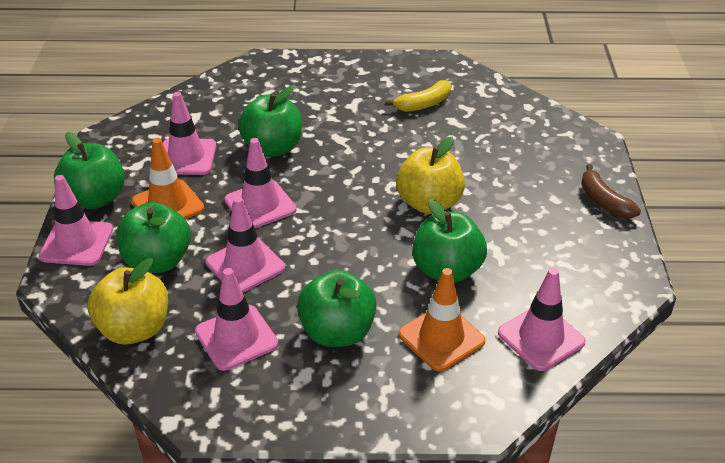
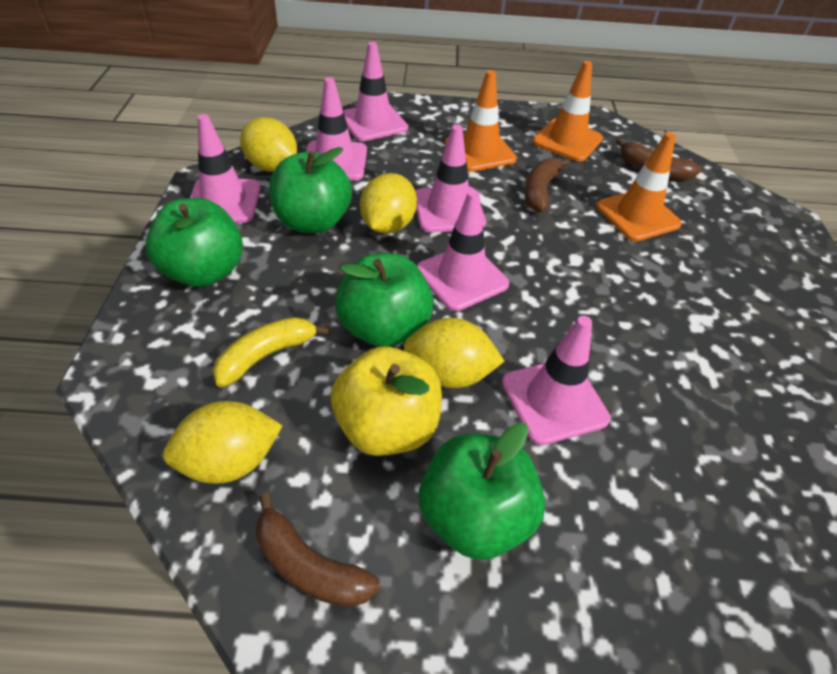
brown banana: [581,164,641,218] = 1 -> [256,493,380,607] [524,158,570,212] [616,138,701,180] = 3
green apple: [54,132,125,209] [116,202,191,273] [238,86,302,157] [297,270,377,347] [412,199,487,283] = 5 -> [146,198,243,287] [269,147,352,233] [335,253,433,347] [419,423,545,560] = 4
orange traffic cone: [132,138,204,219] [399,268,485,372] = 2 -> [445,70,517,172] [533,61,603,161] [597,132,682,241] = 3
yellow apple: [88,258,168,345] [396,137,465,214] = 2 -> [331,346,442,456] = 1
yellow lemon: none = 0 -> [163,401,283,484] [240,117,297,172] [360,173,417,234] [403,318,504,388] = 4

